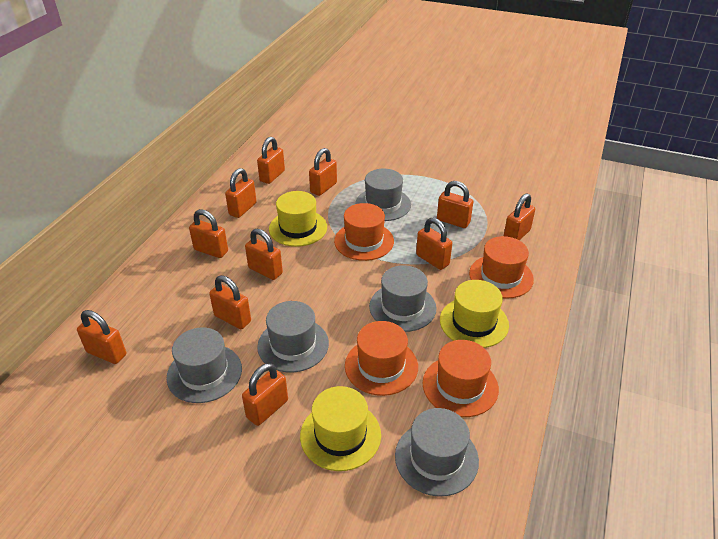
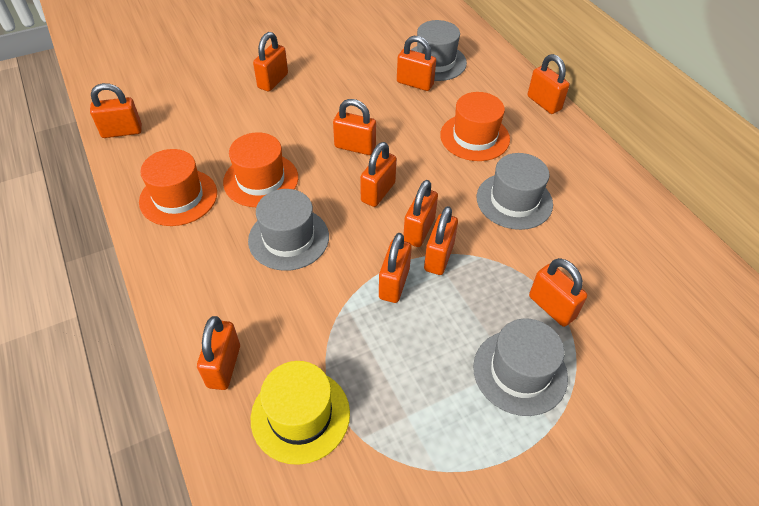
grey hat: [166,327,242,403] [257,301,329,372] [355,168,411,221] [369,265,436,332] [395,408,479,497] = 5 -> [248,189,329,271] [411,20,467,81] [473,319,568,416] [477,153,553,230] = 4
orange hat: [334,203,394,261] [345,321,418,396] [422,340,499,417] [469,236,534,299] = 4 -> [139,149,217,226] [223,132,298,207] [440,92,510,161] = 3
yellow hat: [269,191,327,247] [300,386,381,471] [440,280,509,348] = 3 -> [251,361,350,465] = 1

